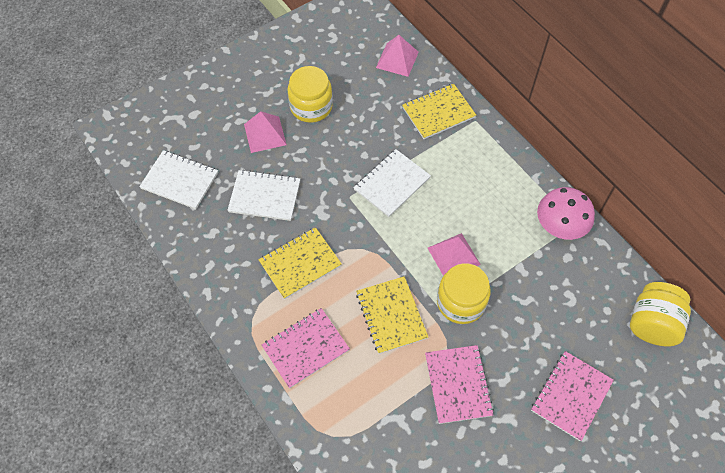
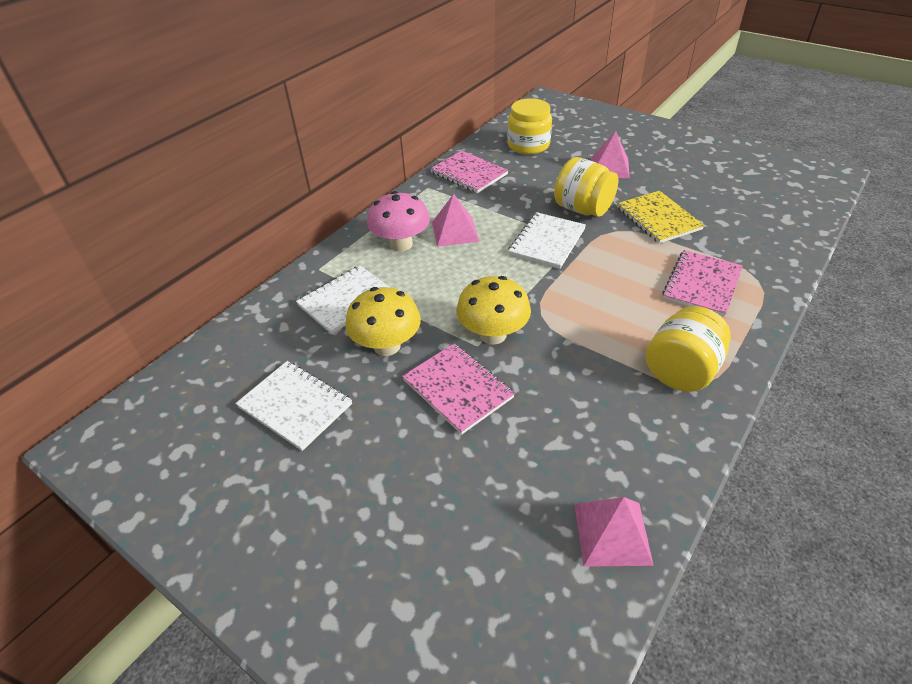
yellow mushroom: none = 0 -> [345,287,421,356] [456,276,531,345] = 2
yellow notebook: [258,227,342,299] [356,276,428,354] [402,84,476,139] = 3 -> [617,191,705,243] = 1

